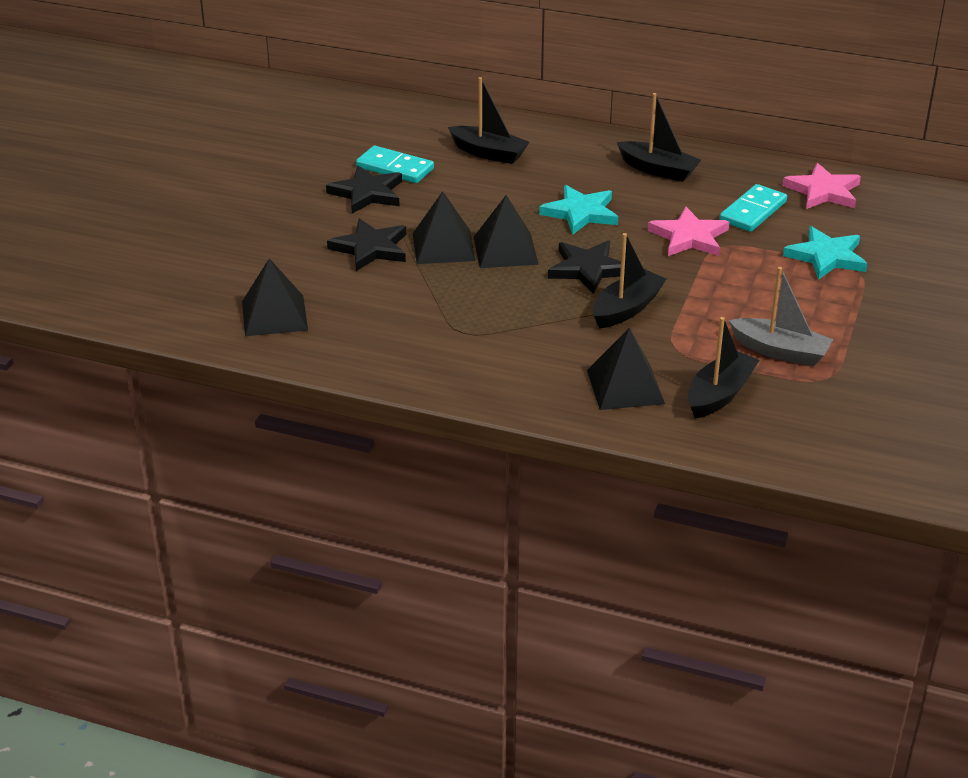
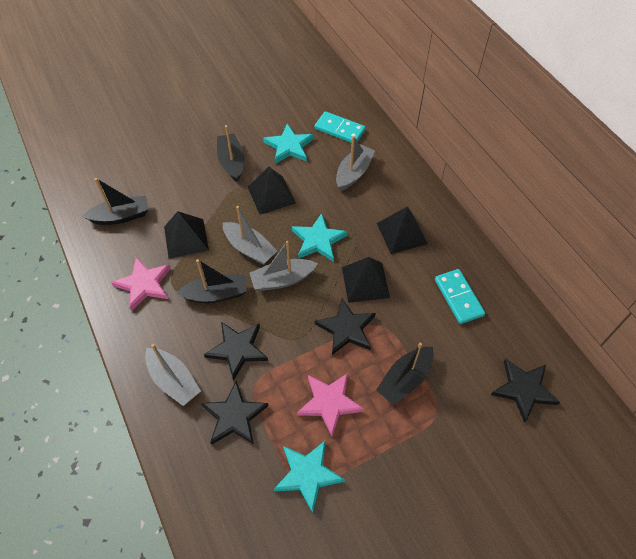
black star: [326,166,402,214] [327,218,406,271] [548,241,621,294] = 3 -> [201,381,269,445] [204,322,268,381] [315,298,376,355] [491,358,560,423] = 4
grey boat: [729,267,833,366] = 1 -> [145,344,201,406] [223,206,277,265] [250,241,318,291] [336,136,375,191] = 4
turquoise star: [539,185,618,235] [783,226,868,280] = 2 -> [263,123,314,164] [274,440,345,513] [292,213,348,262] = 3

